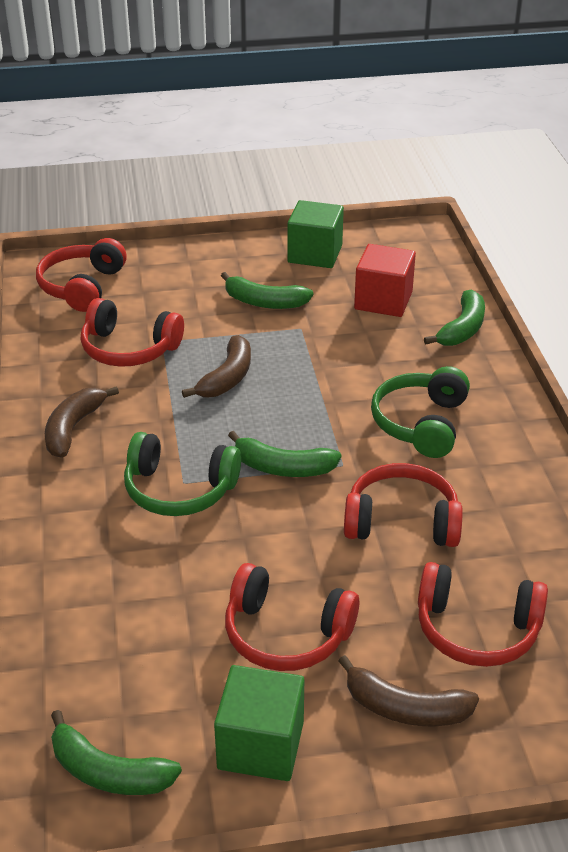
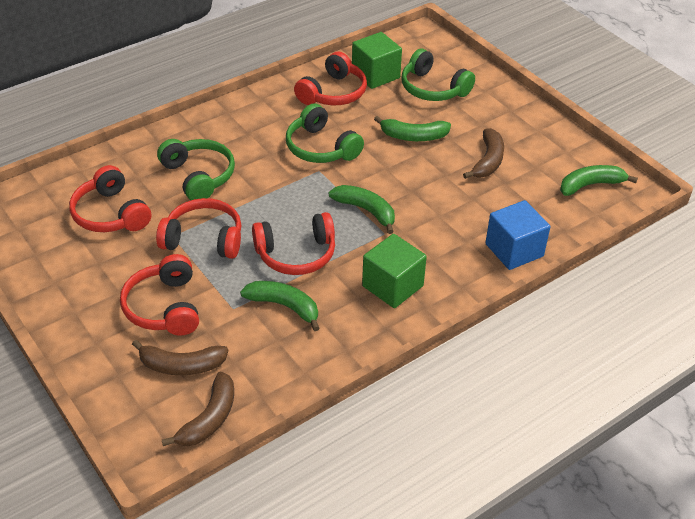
blue cube: none = 0 -> [485,200,551,270] = 1
green headphones: [124,432,241,516] [371,366,470,458] = 2 -> [157,139,235,200] [286,103,364,163] [402,49,475,101] = 3
red cube: [354,244,416,317] = 1 -> none = 0

